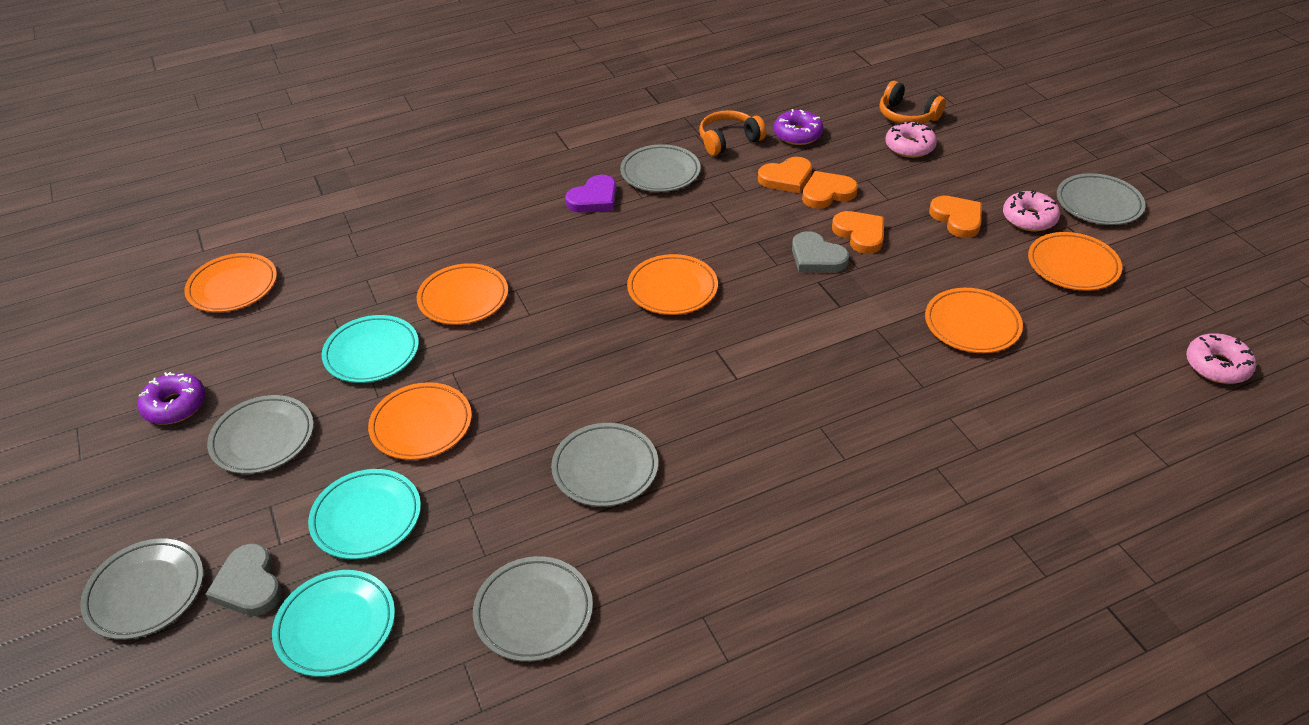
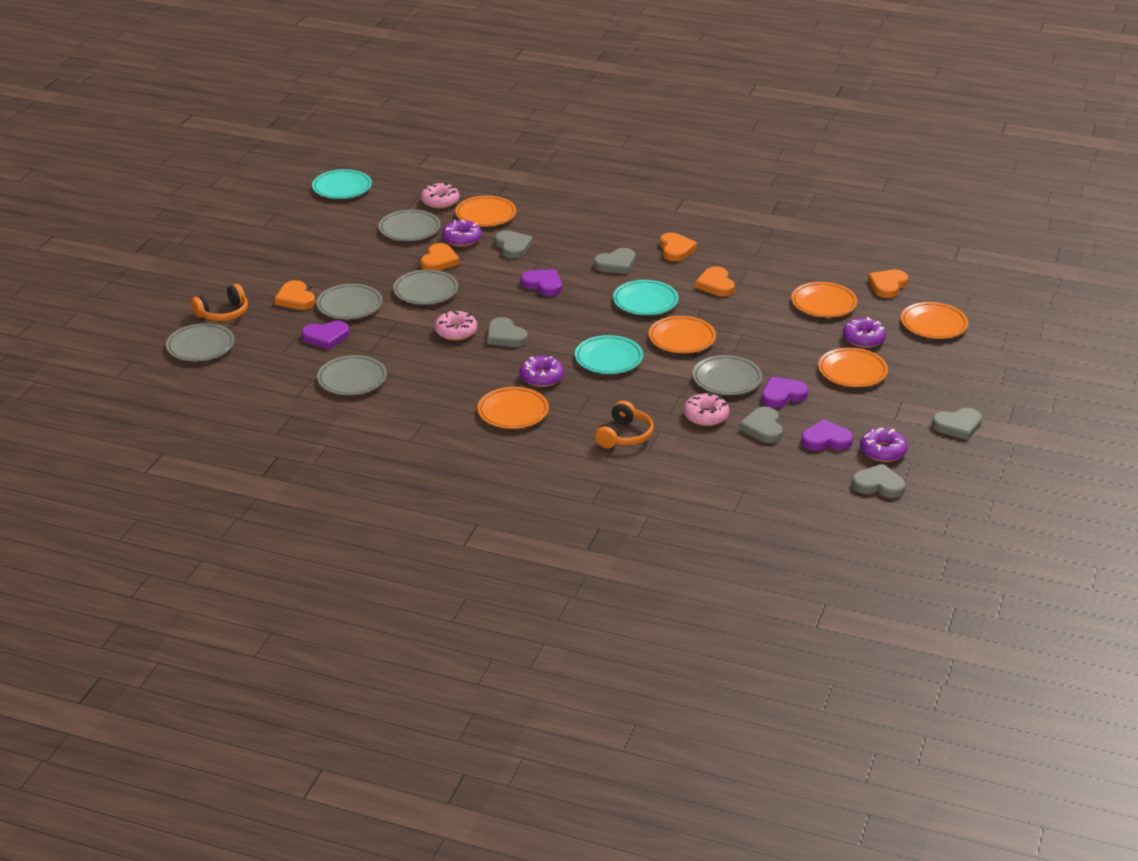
grey heart: [206,543,282,616] [792,231,849,272] = 2 -> [487,317,528,347] [495,230,533,259] [594,248,635,274] [739,407,783,443] [852,464,906,498] [932,408,982,440] = 6
orange heart: [758,157,812,193] [802,171,858,209] [832,211,884,254] [929,196,982,238] = 4 -> [274,280,315,310] [421,243,460,271] [660,232,697,261] [695,266,735,296] [868,269,908,298] = 5
purple donut: [138,372,206,424] [774,109,824,145] = 2 -> [442,220,482,247] [520,356,564,387] [843,317,886,348] [860,428,908,462] = 4
purple heart: [565,175,617,213] = 1 -> [301,321,349,349] [521,269,562,296] [761,377,808,408] [801,419,853,451] = 4

